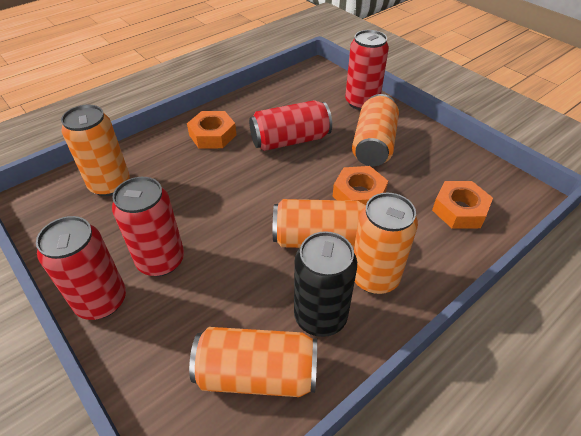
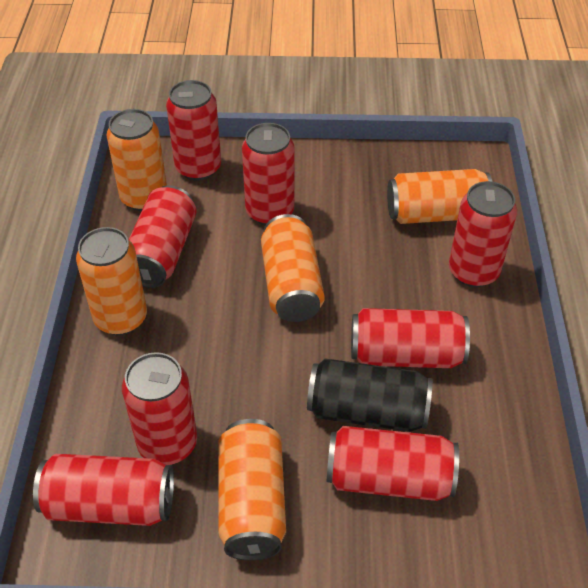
orange nut: [187,111,236,149] [333,166,388,205] [432,181,493,229] = 3 -> none = 0
red can: [36,216,126,320] [112,177,184,276] [249,100,332,151] [345,30,389,110] = 4 -> [33,454,174,526] [122,352,197,465] [129,185,196,288] [166,80,221,181] [242,123,295,225] [327,426,459,501] [351,308,470,368] [449,181,517,287] = 8

